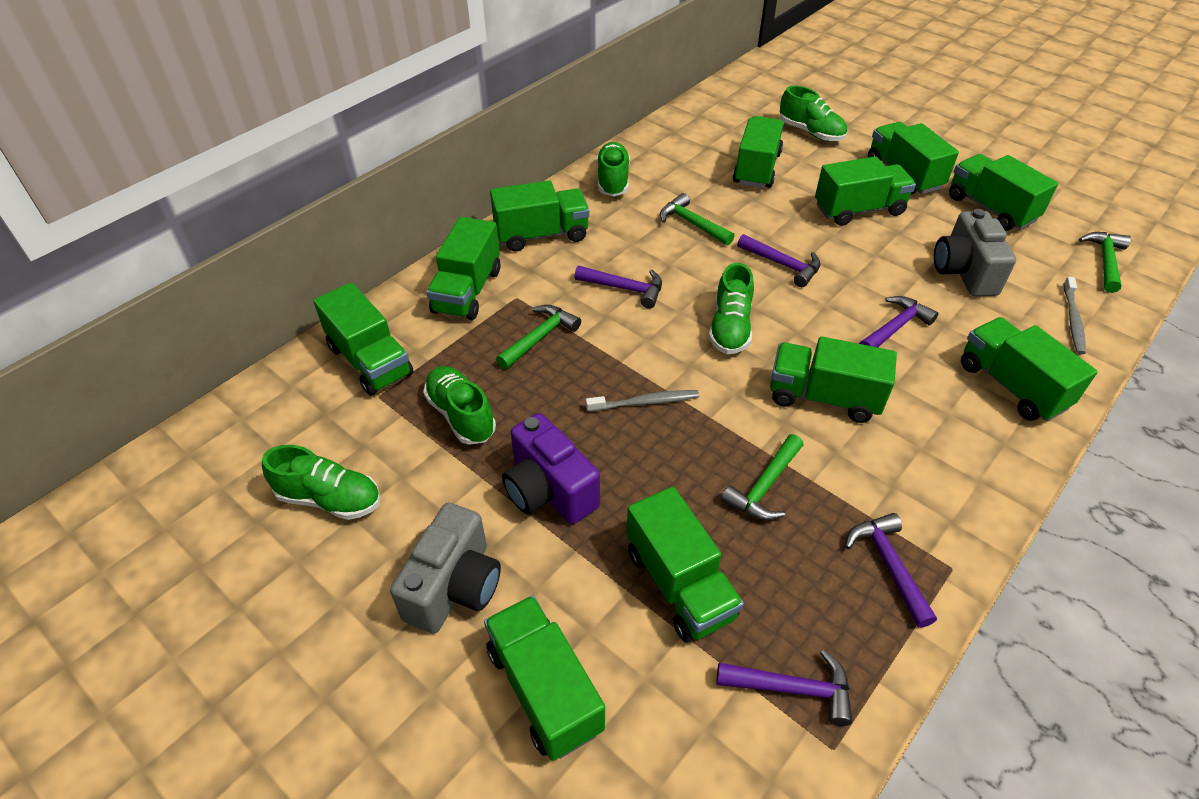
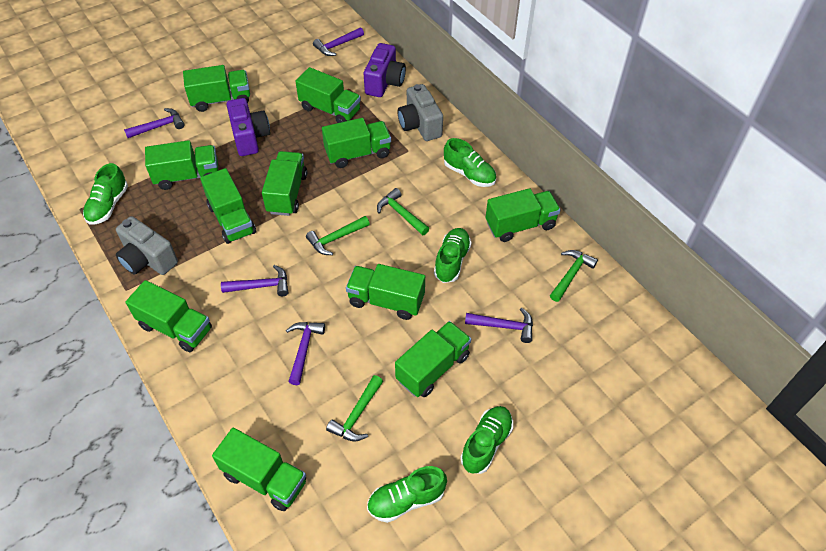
grey toothbrush: [586,390,699,412] [1063,276,1086,354] = 2 -> none = 0
purple camera: [502,413,600,524] = 1 -> [227,98,270,156] [364,43,406,97] = 2

